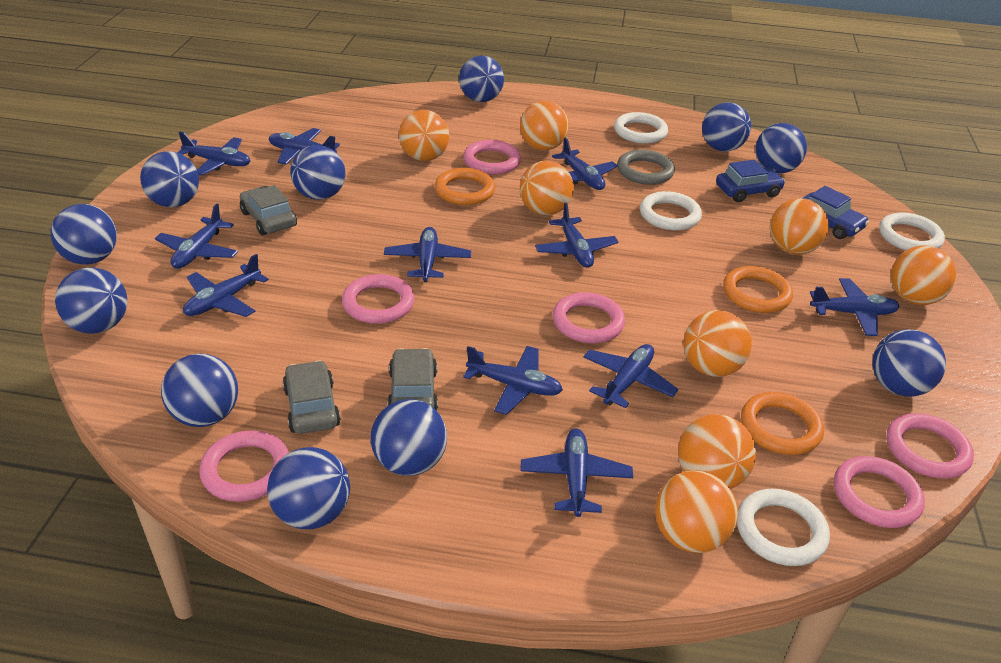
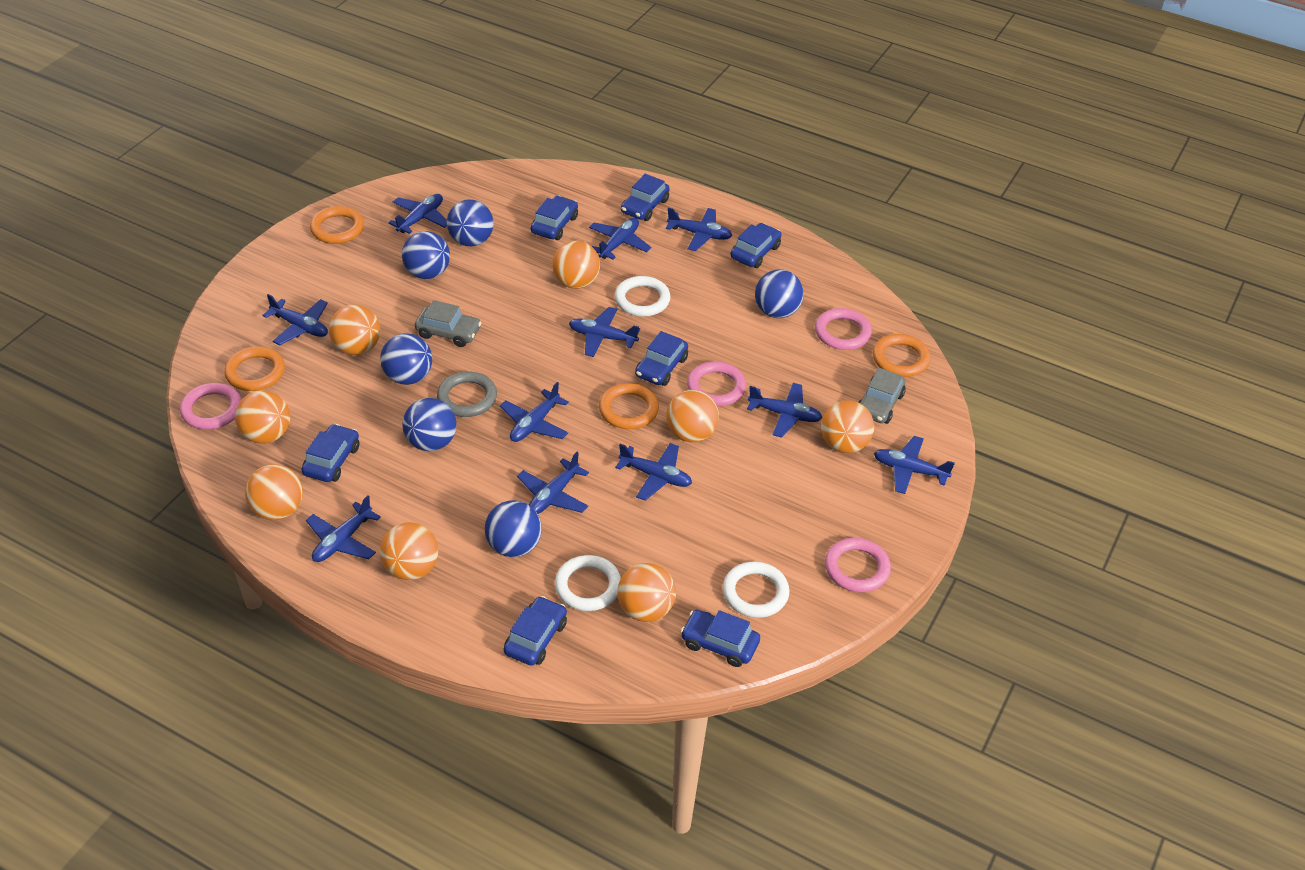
blue ball: [51,204,117,265] [55,267,127,334] [140,151,199,207] [161,353,238,427] [267,447,350,529] [290,145,345,200] [371,399,447,476] [459,56,504,102] [702,102,751,151] [755,123,807,173] [872,329,946,397] = 11 -> [380,333,432,385] [402,231,450,279] [402,398,456,451] [447,199,493,246] [485,500,542,557] [755,270,804,318] = 6
blue car: [716,160,785,202] [803,186,869,239] = 2 -> [301,424,359,482] [504,596,567,666] [531,196,578,240] [621,174,670,221] [635,331,688,386] [681,610,760,667] [730,223,781,268] = 7
grey car: [240,185,297,235] [283,360,341,434] [387,348,438,410] = 3 -> [415,300,481,347] [858,368,906,424] = 2
orange ring: [435,168,495,205] [723,266,793,313] [741,392,824,455] = 3 -> [224,346,285,391] [310,206,364,244] [599,383,659,429] [873,334,931,377] = 4
pink ring: [199,430,289,502] [342,274,415,324] [463,140,521,174] [553,292,625,343] [834,456,925,528] [886,413,974,479] = 6 -> [180,383,242,429] [687,362,746,406] [815,308,872,350] [825,538,891,592] = 4
white ring: [614,112,668,144] [640,191,702,231] [737,489,830,566] [879,213,945,251] = 4 -> [555,555,621,611] [615,276,671,317] [723,562,790,618] = 3

